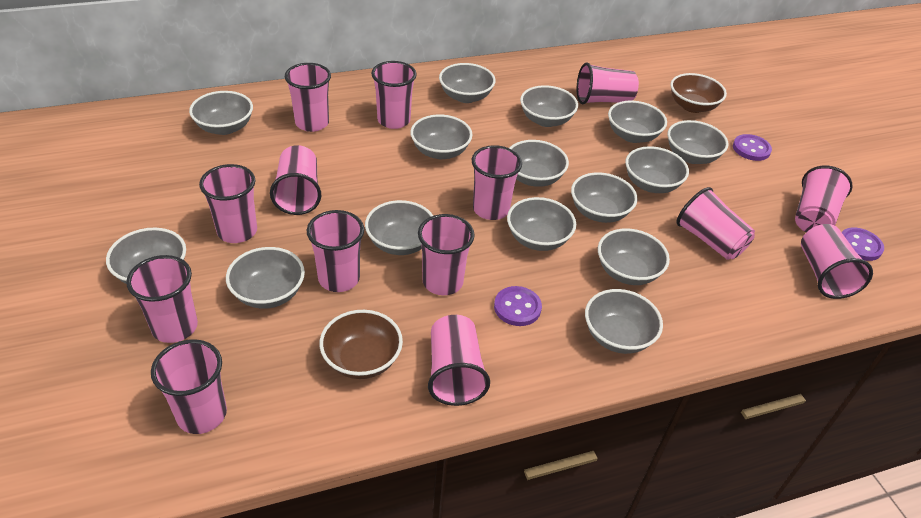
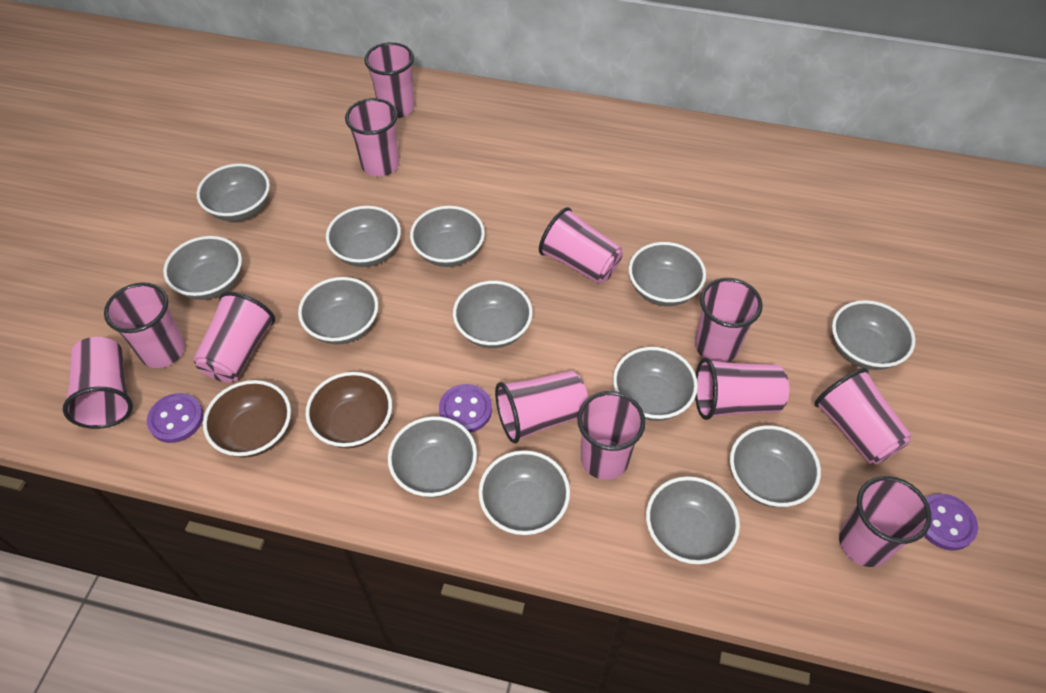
grey bowl: [106,228,186,284] [189,91,253,135] [226,247,305,309] [365,200,433,255] [410,115,472,159] [439,63,496,103] [507,197,576,251] [509,140,569,187] [520,85,578,127] [571,172,638,223] [585,289,663,354] [598,228,670,285] [608,101,667,143] [625,146,689,193] [668,120,729,164] = 15 -> [163,236,242,300] [197,164,270,221] [298,277,378,344] [326,206,401,267] [388,416,477,498] [410,206,485,267] [453,281,533,348] [478,450,570,535] [613,347,698,421] [629,242,706,306] [646,476,740,564] [730,425,821,507] [832,300,916,370] = 13
pink cup: [126,255,198,343] [151,339,227,434] [199,164,257,243] [270,145,321,215] [285,63,331,132] [307,210,364,292] [371,61,417,129] [418,214,475,295] [428,315,490,406] [472,145,522,220] [577,62,639,105] [677,187,755,260] [795,165,853,232] [801,224,873,299] = 14 -> [63,337,133,429] [104,282,185,368] [193,292,275,382] [345,98,399,177] [364,42,415,118] [495,371,588,444] [539,207,623,284] [577,391,646,480] [695,278,763,362] [695,358,789,420] [814,368,912,465] [839,476,932,567] = 12

